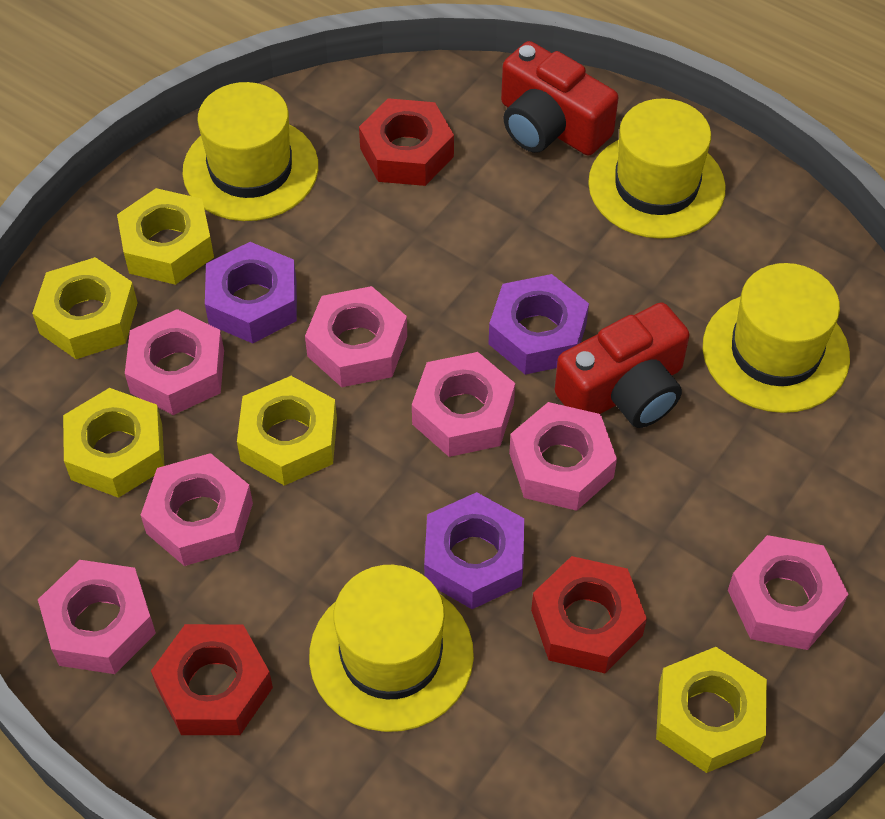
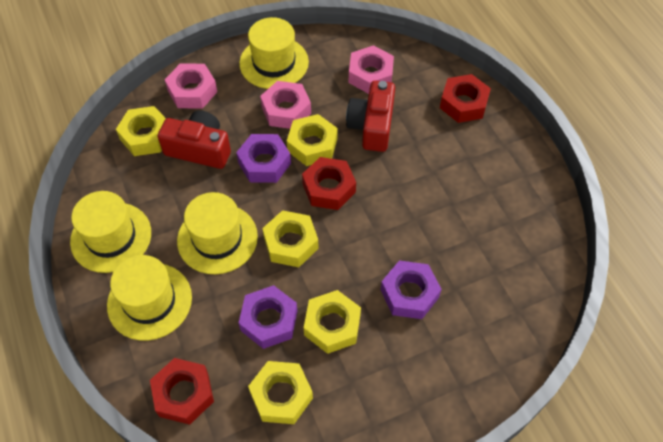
pink nut: [38,560,156,674] [125,309,224,415] [141,453,253,566] [305,286,407,387] [412,352,515,457] [509,402,617,511] [728,535,848,650] = 7 -> [165,63,217,109] [260,81,311,129] [349,45,394,94] = 3

